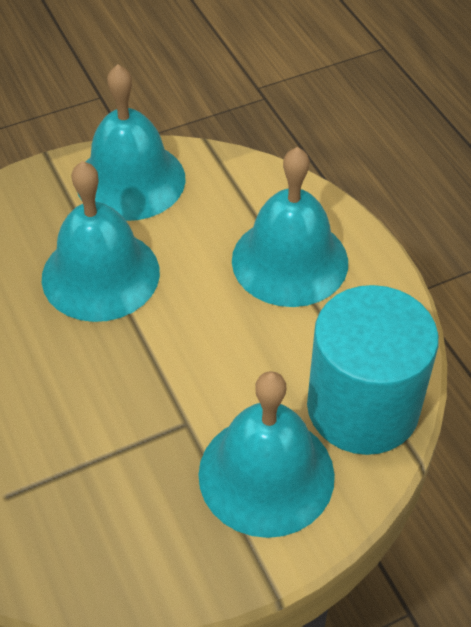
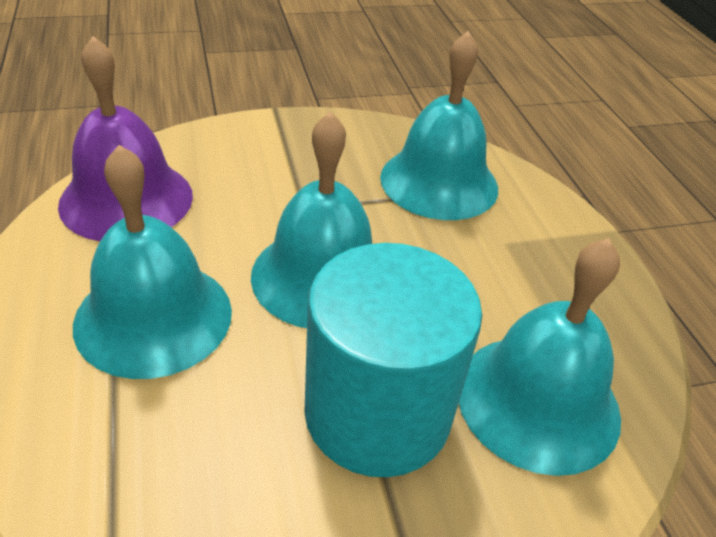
purple bell: none = 0 -> [58,36,193,241] = 1

